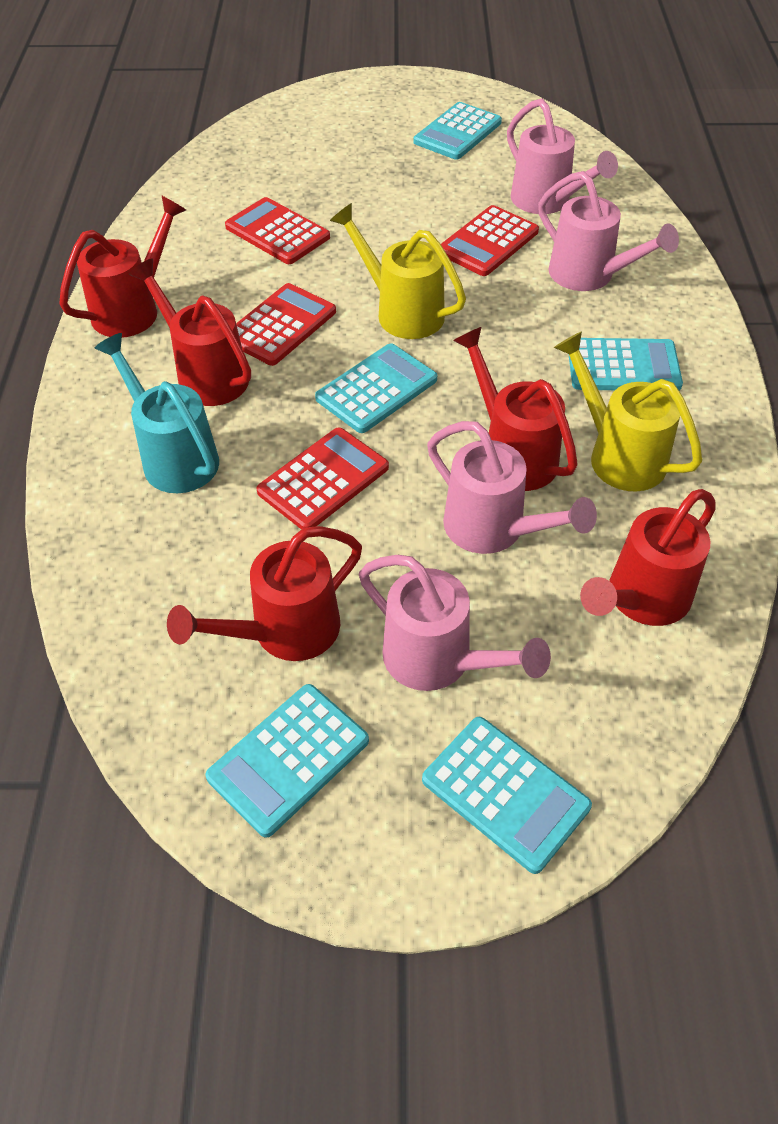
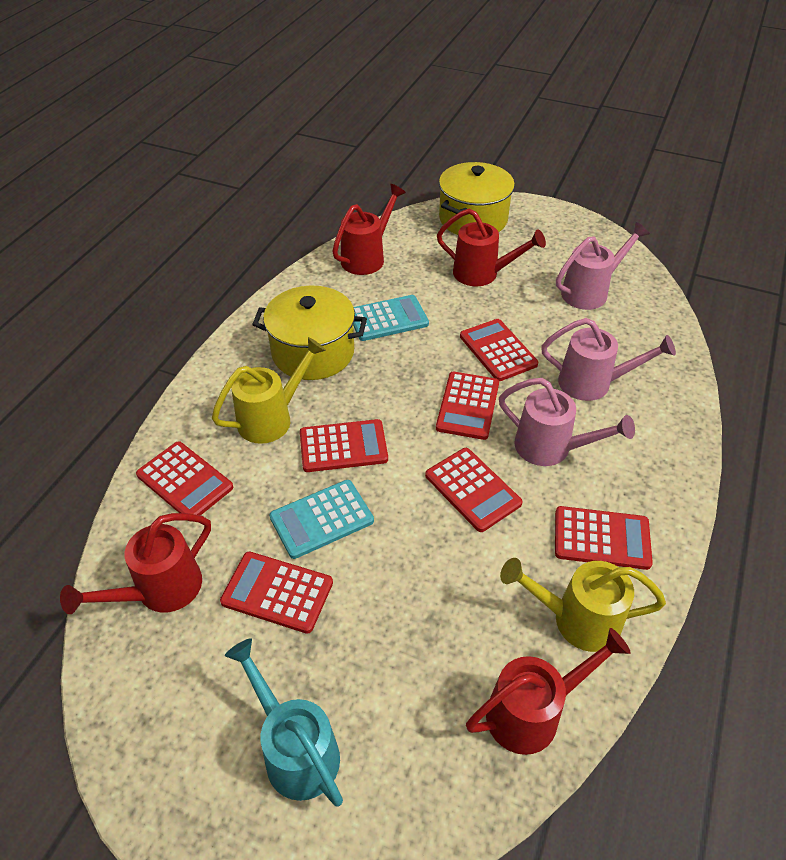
pink watering can: [359,555,551,691] [427,421,597,554] [507,98,618,214] [538,171,679,291] = 4 -> [499,378,635,466] [541,318,676,401] [556,222,650,310] = 3
red calculator: [225,197,330,264] [236,283,336,366] [256,428,389,529] [441,205,539,276] = 4 -> [136,441,233,515] [220,552,333,634] [300,419,388,472] [425,448,523,532] [436,372,499,440] [460,319,538,381] [555,506,653,570] = 7
red watering can: [59,195,186,338] [129,258,251,406] [167,526,362,661] [453,327,578,491] [580,489,716,626] = 5 -> [60,513,211,614] [332,184,406,275] [437,208,546,286] [466,628,631,755] = 4
turquoise calculator: [205,684,369,838] [315,343,437,433] [414,102,502,160] [422,717,592,874] [568,338,683,391] = 5 -> [270,480,374,559] [353,295,429,341] = 2
yellow pot: none = 0 -> [252,286,367,380] [439,162,515,235] = 2

